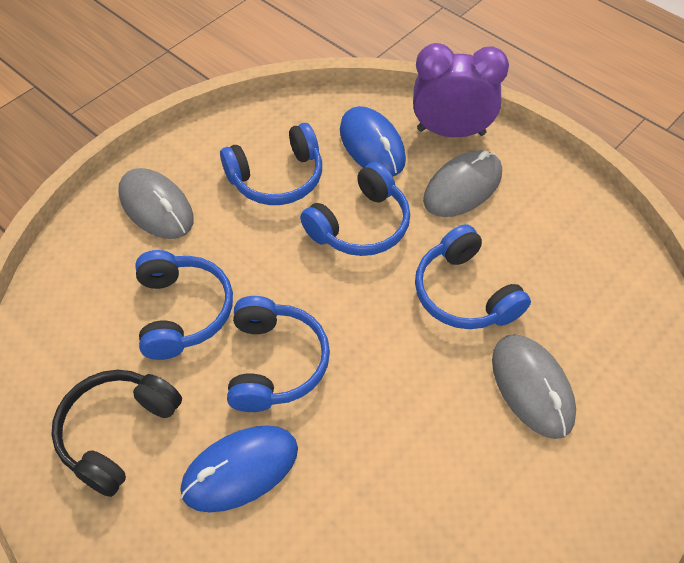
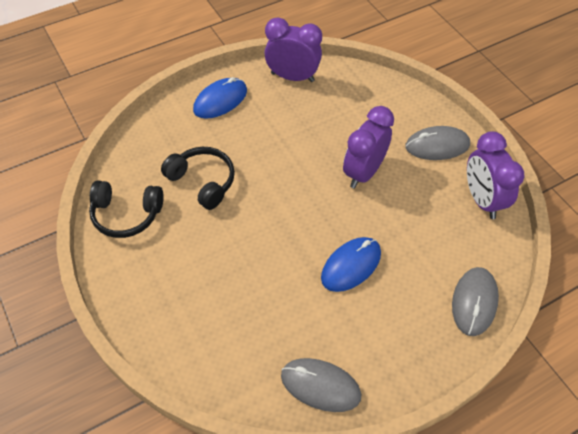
black headphones: [51,370,182,497] = 1 -> [89,180,164,238] [161,147,235,210] = 2
blue headphones: [135,250,233,360] [220,123,322,205] [227,296,330,412] [300,162,410,256] [415,224,531,329] = 5 -> none = 0
purple clock: [413,43,509,137] = 1 -> [264,17,322,82] [343,106,394,189] [467,131,524,219] = 3

